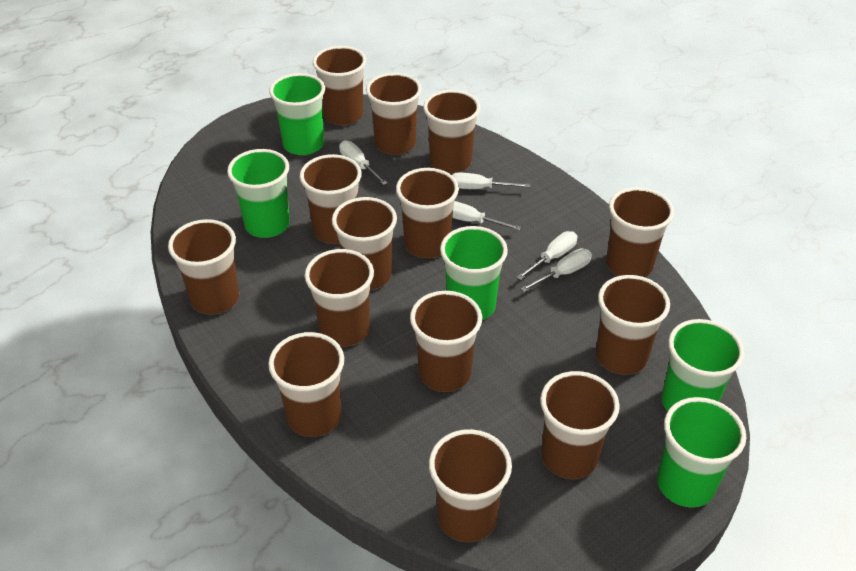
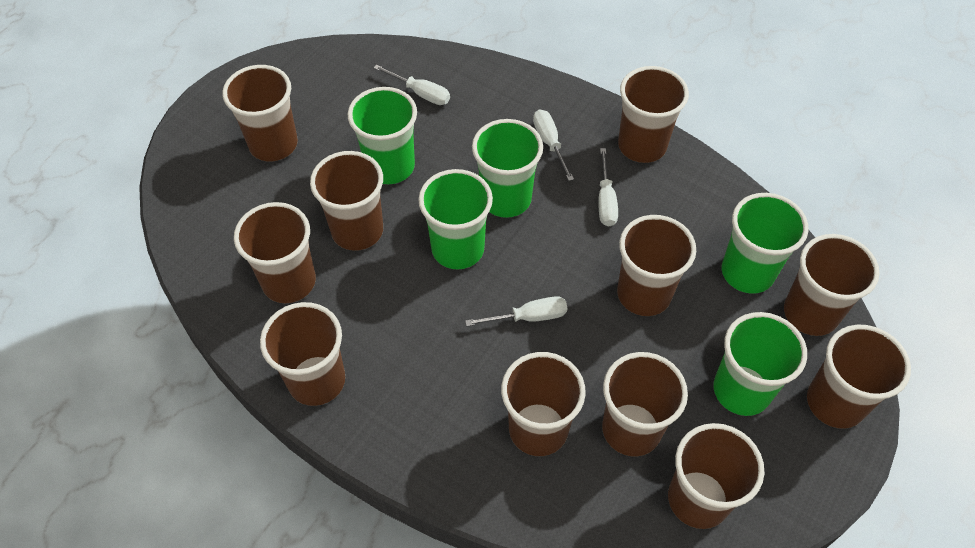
brown cup: [168,219,239,315] [268,332,344,437] [300,154,362,244] [305,249,374,347] [313,46,366,126] [332,197,397,290] [366,73,422,155] [396,168,459,258] [410,291,482,392] [423,90,480,174] [429,429,512,542] [540,371,620,479] [596,275,670,375] [606,187,674,277] = 14 -> [222,65,298,162] [234,202,316,303] [260,302,345,406] [310,151,383,251] [501,352,586,456] [602,352,688,456] [617,215,696,316] [618,66,689,163] [668,423,764,529] [784,234,879,336] [807,324,911,429] = 11
white screwdriver: [339,140,388,185] [452,173,530,189] [452,201,521,231] [516,231,577,280] [521,249,592,292] = 5 -> [374,65,450,105] [465,296,568,326] [533,110,574,181] [598,148,618,226] = 4

